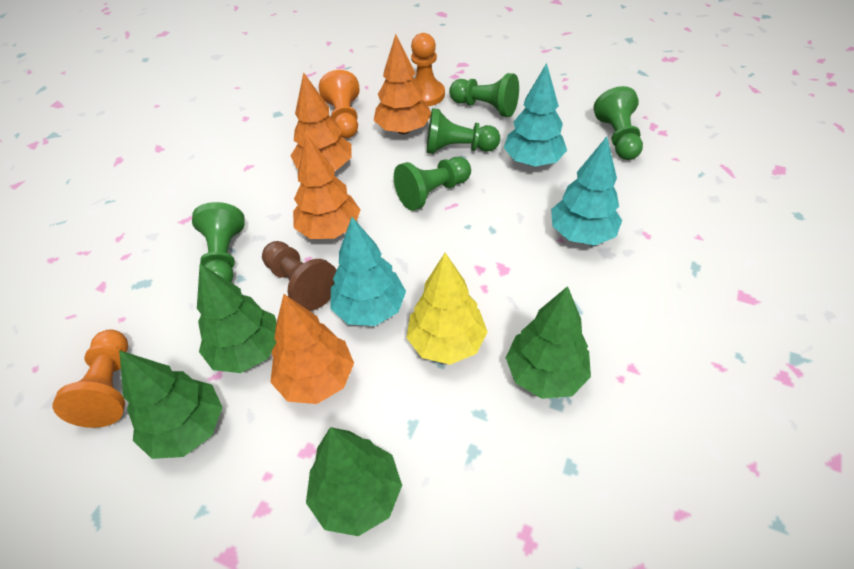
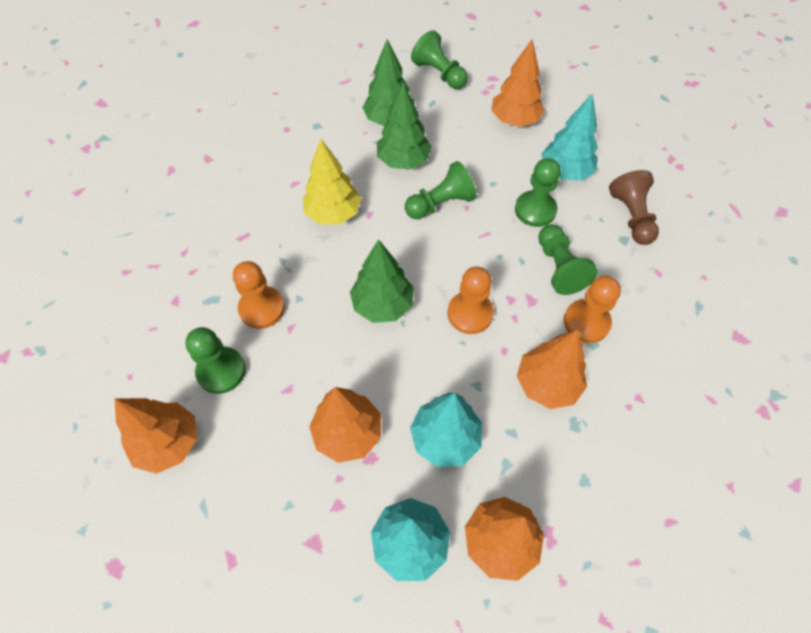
green tree: [119,350,223,459] [197,264,277,373] [306,427,402,536] [506,286,591,399] = 4 -> [350,239,414,323] [362,39,415,126] [377,82,432,169] = 3
orange tree: [270,294,354,404] [290,72,351,170] [293,134,360,239] [374,34,431,134] = 4 -> [115,398,197,474] [309,387,381,463] [465,497,544,581] [492,39,545,127] [517,330,587,409] = 5

